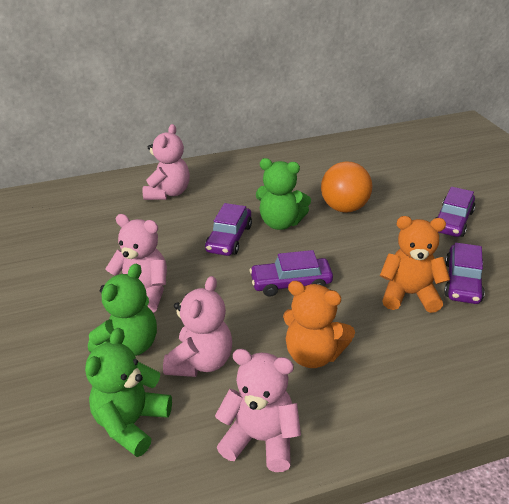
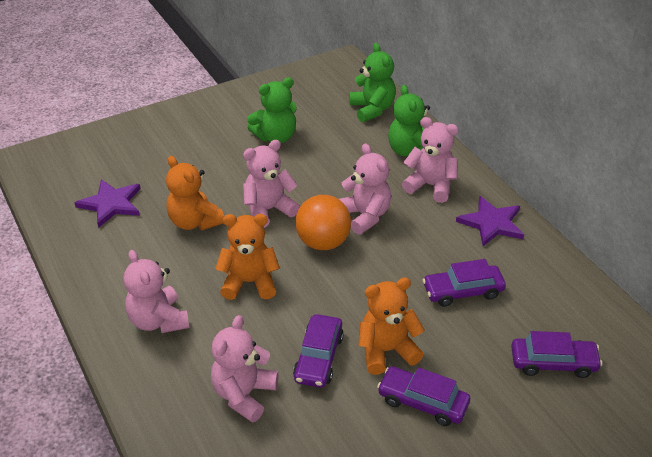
orange teddy bear: [283,281,355,368] [380,216,450,313] = 2 -> [166,156,224,230] [215,214,280,300] [358,277,425,375] = 3
pink teddy bear: [105,214,167,313] [143,124,190,200] [163,276,232,377] [215,349,301,472] = 4 -> [123,250,190,333] [211,315,279,423] [243,140,300,228] [339,143,391,235] [402,117,459,203] = 5
purple star: none = 0 -> [75,179,141,228] [456,196,524,246] = 2

